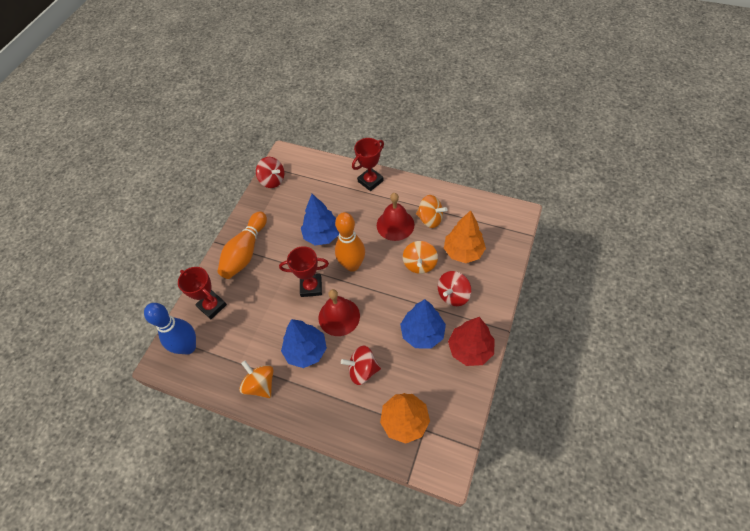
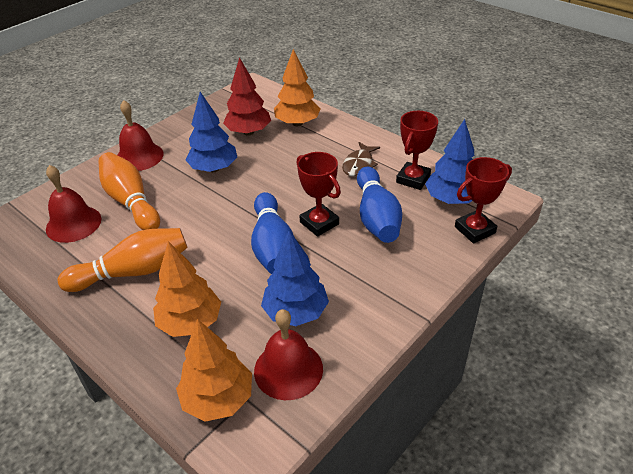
blue bowling pin: [144,303,196,354] = 1 -> [251,192,294,274] [357,167,402,243] = 2
brown fish: none = 0 -> [342,142,380,176] = 1
orange spinning top: [239,361,274,398] [403,241,438,274] [416,195,448,228] = 3 -> none = 0
orange tree: [380,393,430,444] [444,210,486,263] = 2 -> [153,241,221,337] [176,319,252,422] [274,49,321,126] = 3
red bell: [318,289,360,336] [377,193,414,241] = 2 -> [46,165,101,243] [118,100,164,171] [254,309,323,400] = 3
red spinning top: [256,157,284,188] [341,346,381,385] [438,271,471,306] = 3 -> none = 0

